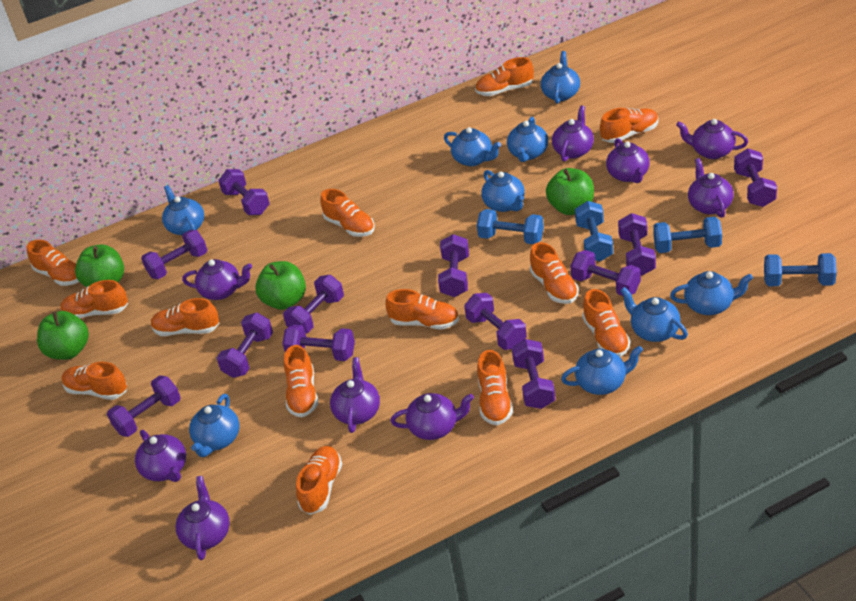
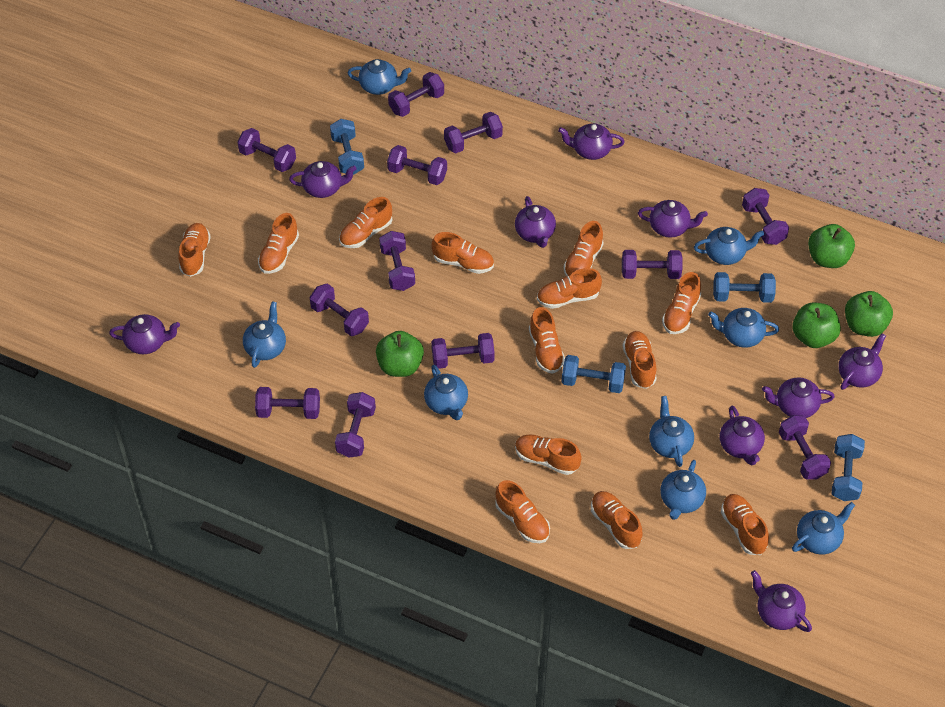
blue teapot: [162,185,204,235] [189,394,239,457] [444,127,501,166] [482,170,525,212] [507,116,548,162] [541,51,580,104] [561,346,643,395] [620,287,688,342] [670,271,753,315] = 9 -> [243,301,286,368] [348,59,411,95] [424,365,468,420] [649,396,694,467] [660,460,706,520] [694,227,764,265] [708,308,779,348] [792,502,855,555] = 8

